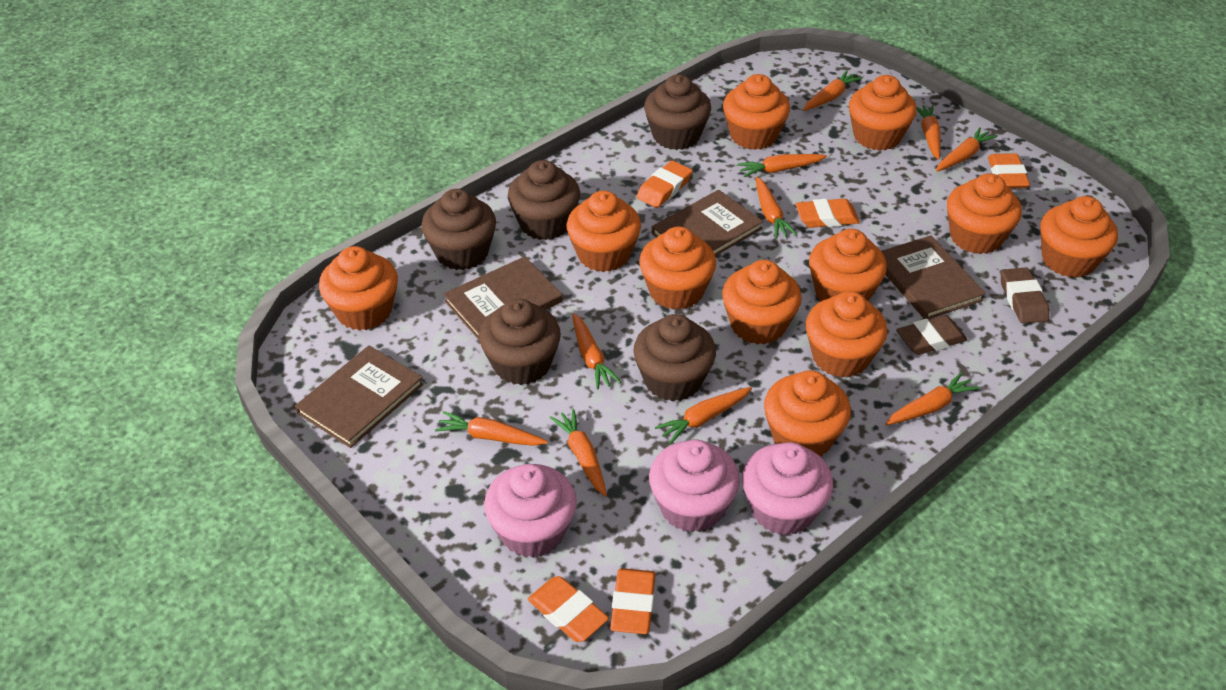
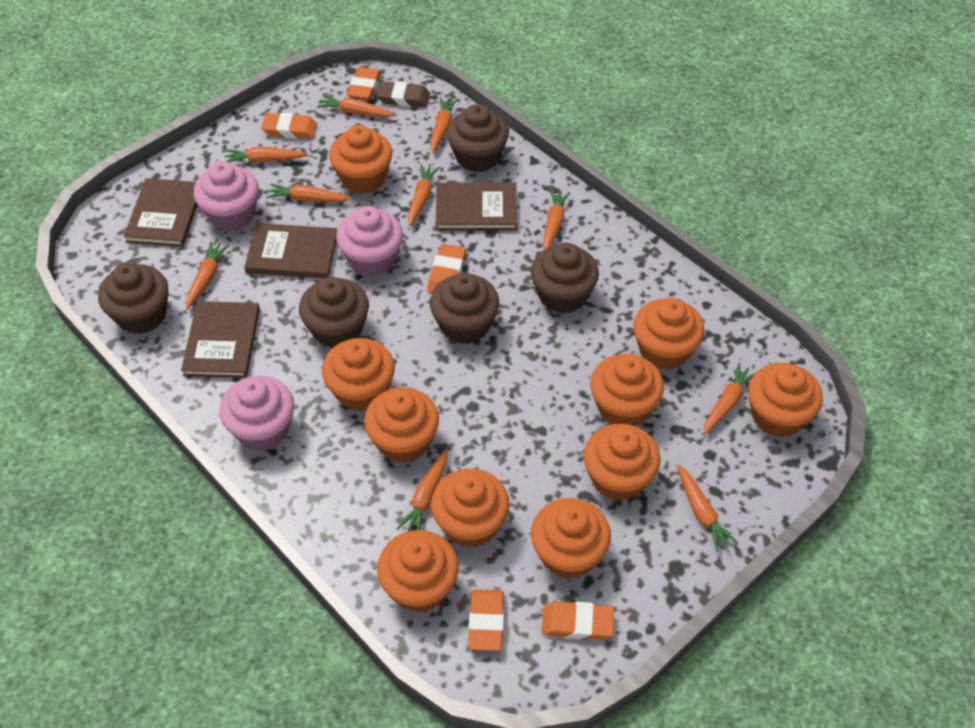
brown eraser: [896,315,967,355] [1001,267,1049,323] = 2 -> [377,81,430,108] = 1
orange cupcake: [319,246,398,331] [567,190,641,272] [639,227,716,310] [722,260,802,345] [723,74,790,150] [764,370,851,457] [806,291,887,378] [809,229,887,302] [849,75,917,151] [947,173,1022,254] [1040,196,1118,278] = 11 -> [322,338,395,411] [329,125,392,193] [364,387,439,463] [377,530,459,613] [431,468,510,548] [531,498,611,579] [584,424,661,501] [590,354,664,426] [633,298,704,370] [748,363,823,437] = 10

